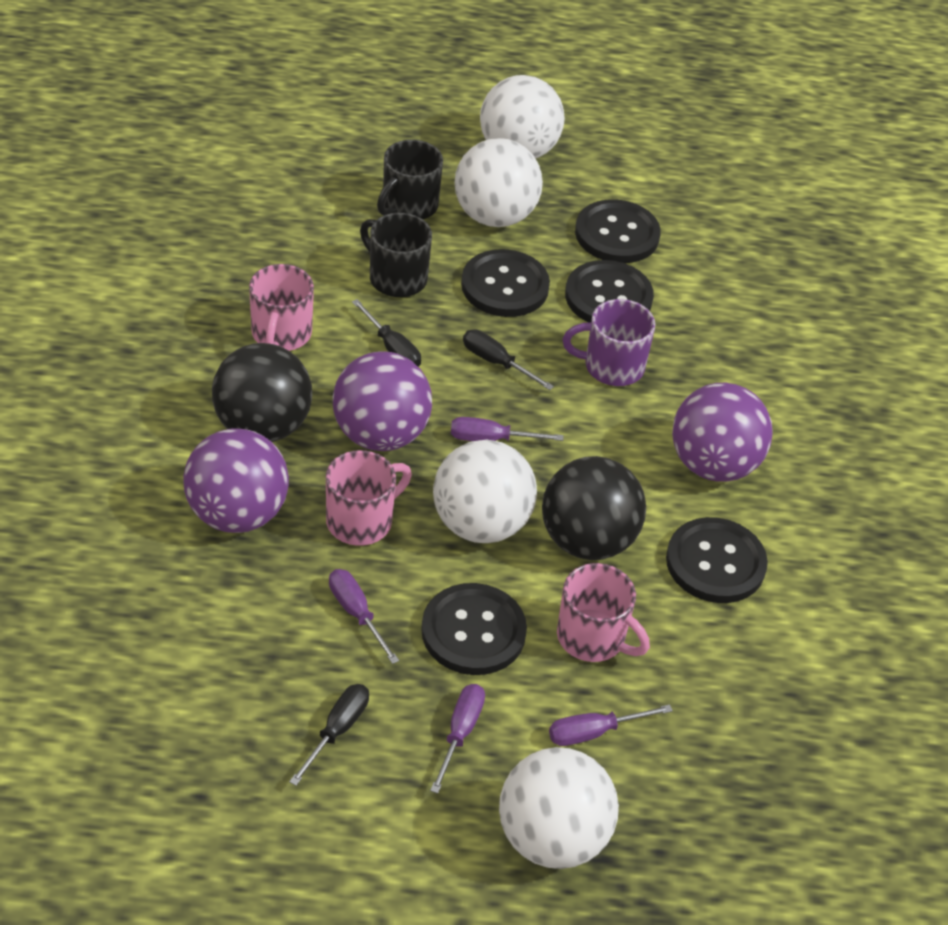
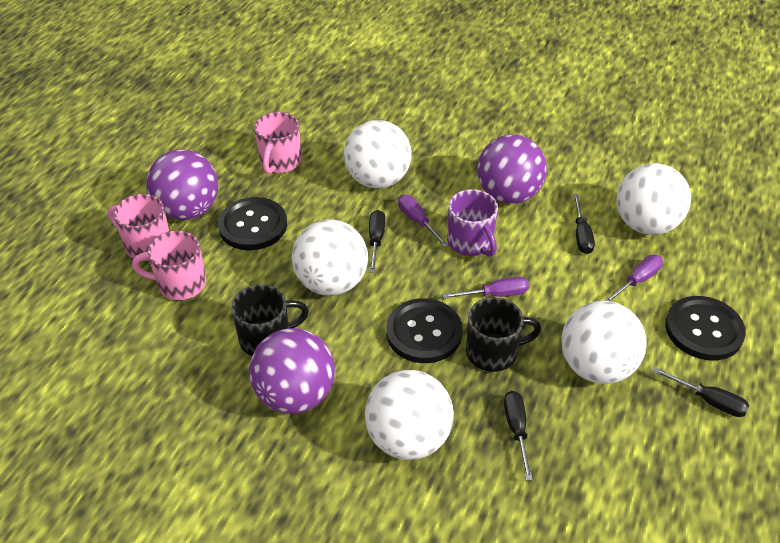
black ball: [212,343,312,442] [542,456,646,560] = 2 -> none = 0
black button: [421,583,527,675] [461,249,550,317] [565,260,654,323] [575,199,661,263] [666,517,768,603] = 5 -> [218,197,287,250] [386,298,463,363] [665,296,746,360] = 3
black screwdriver: [289,684,369,786] [352,299,421,367] [463,330,554,390] = 3 -> [369,210,385,273] [504,391,533,480] [573,194,595,254] [653,367,749,417] = 4
purple screwdriver: [329,569,399,664] [430,684,485,794] [451,417,564,441] [549,704,673,746] = 4 -> [398,195,448,247] [443,277,529,299] [604,255,663,301] = 3
white ball: [433,440,537,543] [455,138,543,227] [480,75,565,159] [499,747,619,869] = 4 -> [292,219,368,295] [344,120,411,189] [365,370,454,460] [561,301,647,384] [616,163,691,235] = 5

